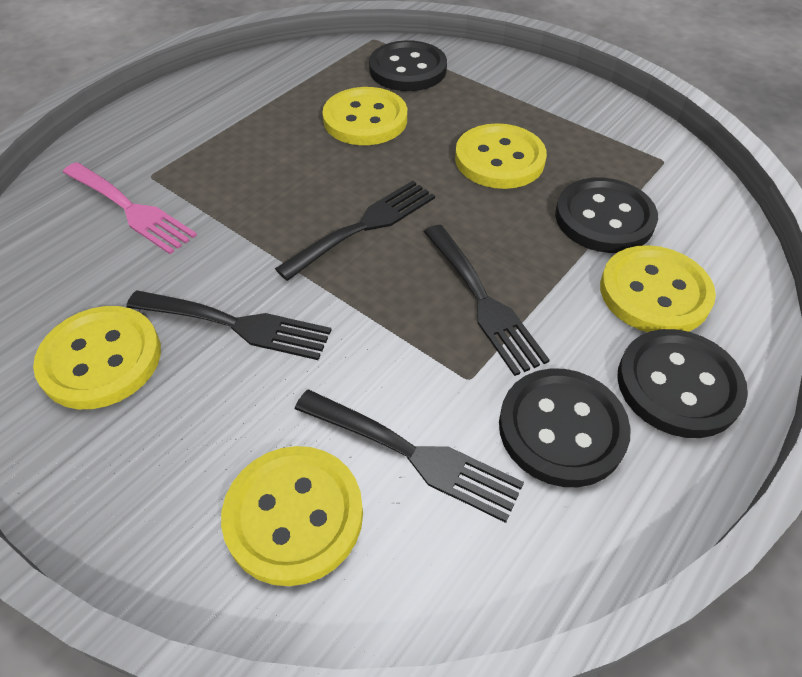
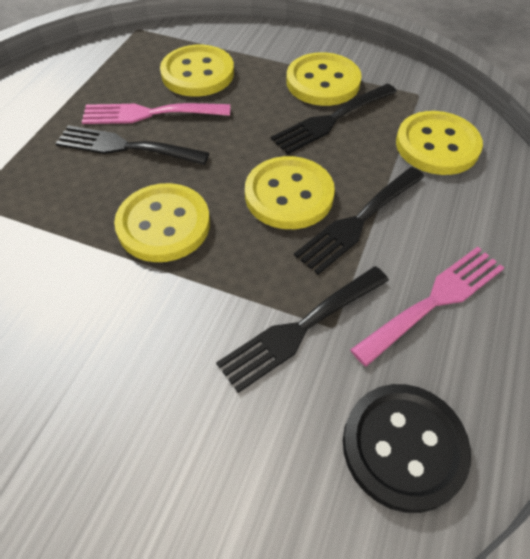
black button: [369,40,447,91] [499,369,631,487] [555,178,658,253] [617,329,748,438] = 4 -> [343,384,471,513] = 1
pink fork: [63,162,197,254] = 1 -> [82,103,230,124] [350,247,504,367] = 2

